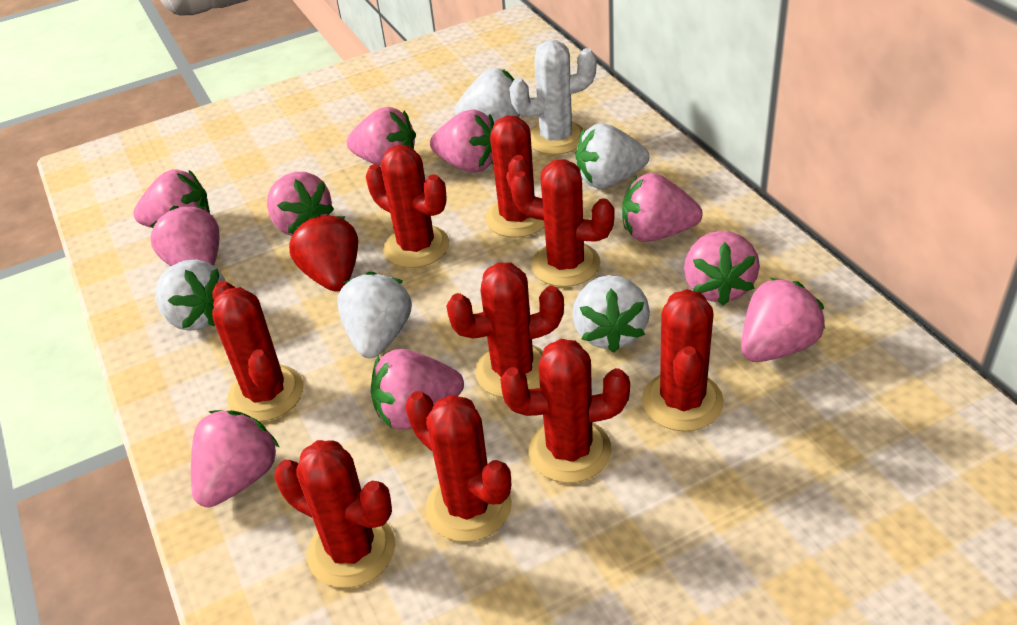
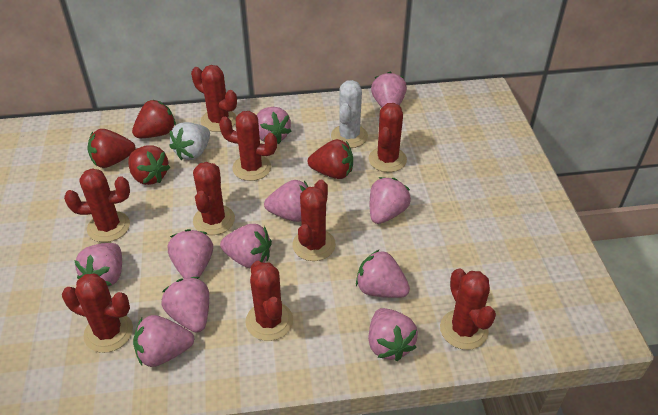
pink strawberry: [133,169,210,228] [150,206,219,266] [191,410,280,507] [267,172,334,236] [347,107,416,166] [371,349,464,430] [430,109,494,173] [622,173,703,242] [684,231,760,305] [741,278,825,362] = 10 -> [74,243,122,287] [133,315,194,367] [162,277,209,333] [168,229,213,279] [220,224,272,268] [257,107,291,144] [264,180,308,222] [356,249,410,298] [368,308,418,361] [370,177,411,224] [371,72,407,107] = 11
red strawberry: [289,214,358,291] = 1 -> [87,129,136,168] [128,145,170,185] [132,100,176,138] [308,139,353,179] = 4
white strawberry: [156,259,225,331] [337,271,412,358] [455,68,520,124] [572,275,650,353] [575,123,649,189] = 5 -> [169,122,210,160] = 1

